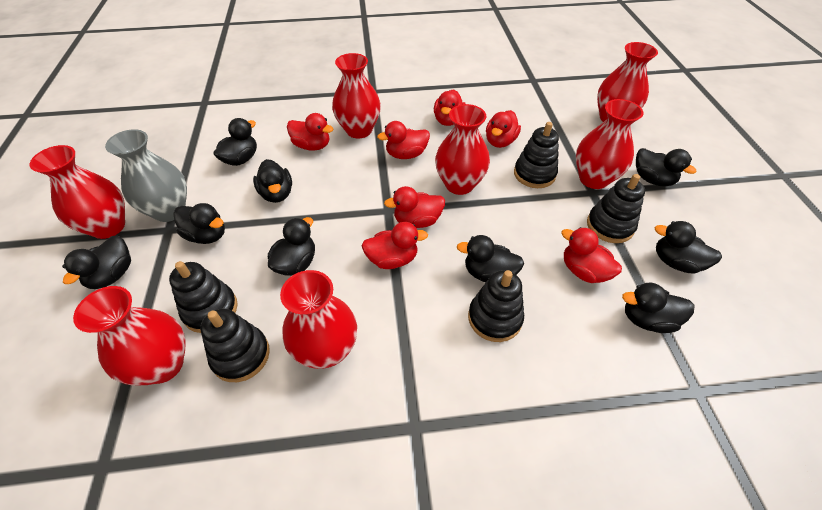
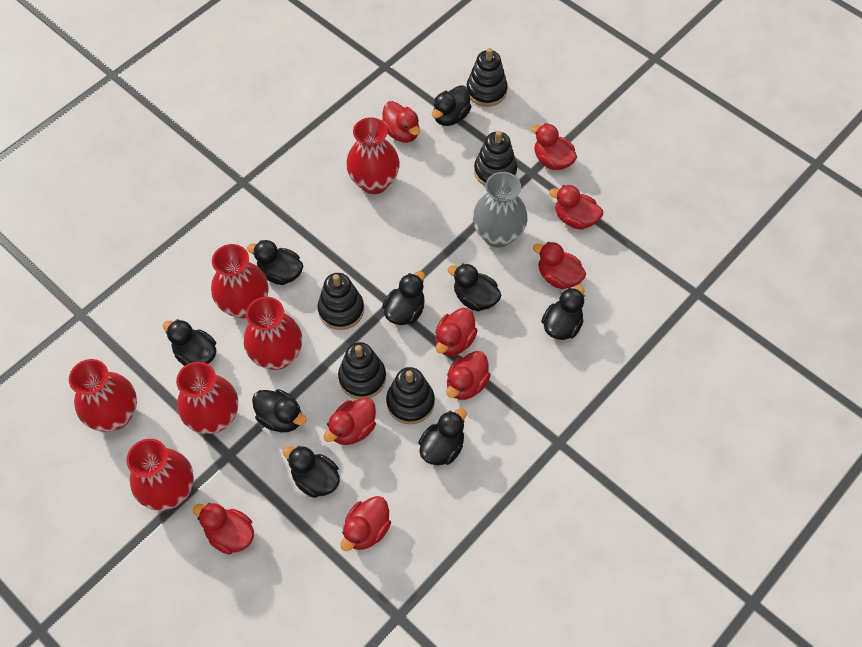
red duck: [287,113,333,151] [362,222,428,269] [377,121,430,159] [384,186,445,228] [434,89,465,126] [486,110,521,148] [561,227,622,283] = 7 -> [193,503,254,555] [323,398,376,445] [341,496,391,551] [382,101,420,142] [435,308,478,356] [446,351,491,400] [531,123,577,170] [533,242,586,290] [549,185,603,230] = 9
red vase: [30,145,125,239] [73,286,186,385] [280,270,357,369] [332,53,381,139] [435,104,490,195] [576,99,643,189] [597,42,658,122] = 7 -> [69,359,137,431] [126,439,194,511] [176,362,238,434] [211,244,269,318] [244,297,302,370] [346,117,400,194] = 6

